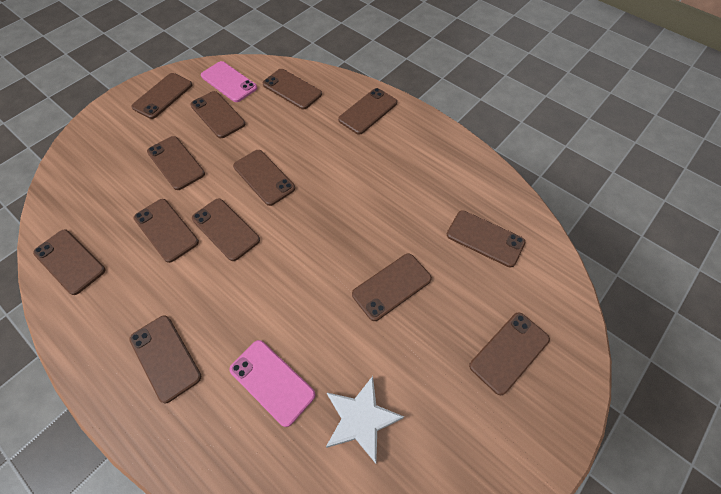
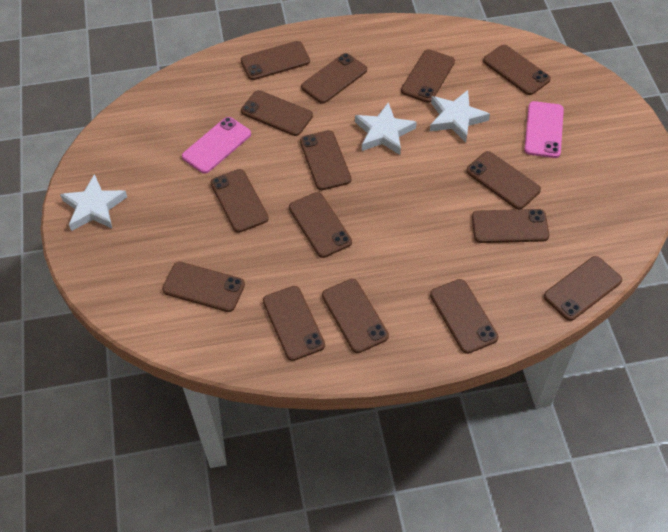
brown phone: [33,229,105,295] [129,316,201,403] [131,73,192,119] [133,199,199,263] [147,136,205,190] [190,91,245,138] [192,198,260,261] [233,150,295,206] [263,69,322,109] [338,88,397,135] [352,253,432,321] [447,210,525,267] [469,312,550,395] = 13 -> [162,262,245,312] [210,169,269,233] [241,41,310,80] [241,90,313,136] [263,286,325,361] [289,192,352,258] [300,130,351,190] [301,53,367,104] [322,279,389,353] [401,49,455,103] [430,279,499,354] [466,151,541,209] [472,209,549,243] [483,45,551,95] [544,256,622,321] = 15
white star: [326,376,404,464] = 1 -> [60,174,127,231] [355,102,417,155] [430,90,490,142] = 3

